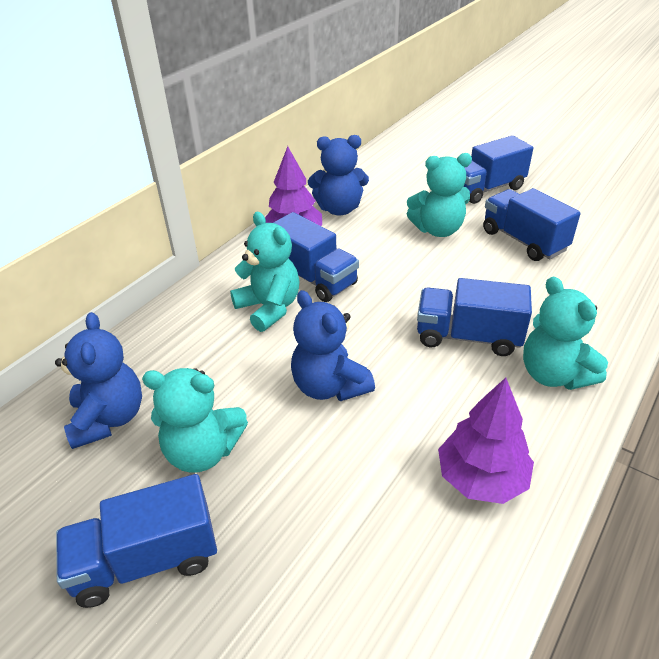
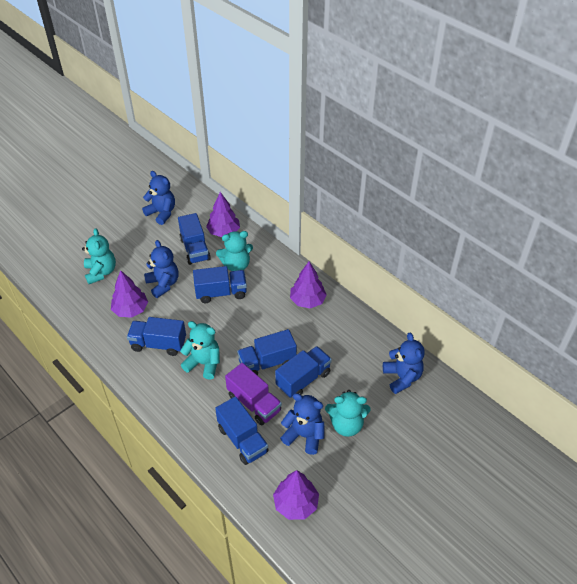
blue teddy bear: [55,312,142,449] [291,290,375,401] [308,135,369,216] = 3 -> [142,171,175,225] [144,240,178,298] [280,393,324,455] [383,333,425,394] = 4
blue truck: [56,474,217,608] [273,212,359,302] [417,278,532,356] [463,135,533,204] [483,188,581,261] = 5 -> [127,317,186,356] [178,213,211,265] [193,266,247,303] [215,396,269,465] [237,329,297,375] [275,346,332,398] = 6
purple tree: [265,146,322,226] [438,377,534,504] = 2 -> [111,270,148,318] [206,192,240,237] [273,470,319,520] [290,262,327,308] = 4
purple truck: none = 0 -> [225,363,282,426] = 1

